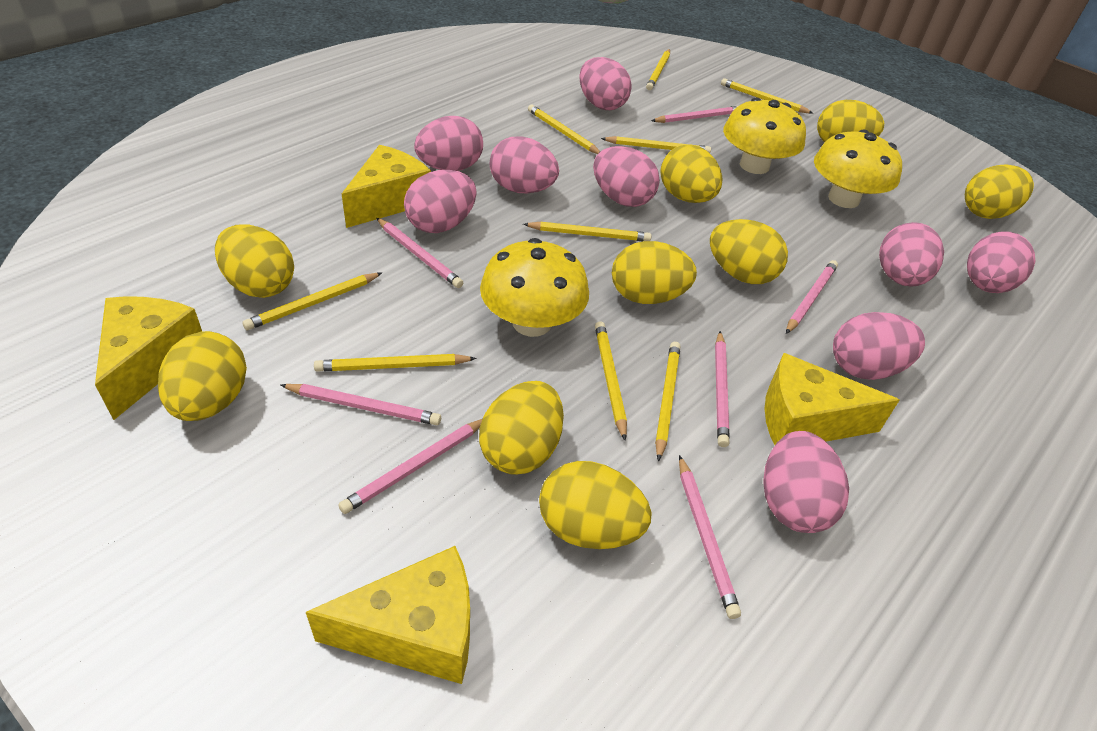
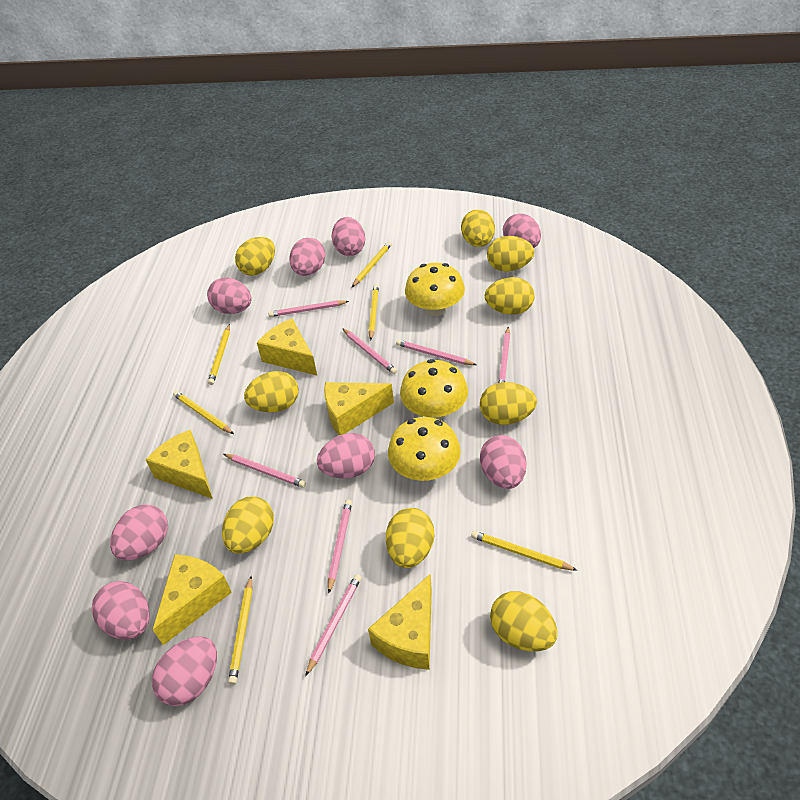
yellow cheese: [95,296,202,420] [306,546,470,684] [342,145,431,228] [765,353,899,445] = 4 -> [146,430,213,499] [153,554,232,645] [257,318,317,375] [324,382,394,435] [368,574,432,670] = 5
yellow pencil: [242,272,382,330] [314,354,477,372] [523,221,652,241] [528,105,601,154] [595,321,627,441] [601,136,711,153] [646,49,670,90] [655,342,680,461] [721,78,813,113] = 9 -> [173,391,234,434] [208,324,230,385] [228,576,253,685] [352,241,392,287] [368,284,379,341] [471,531,578,571] = 6

